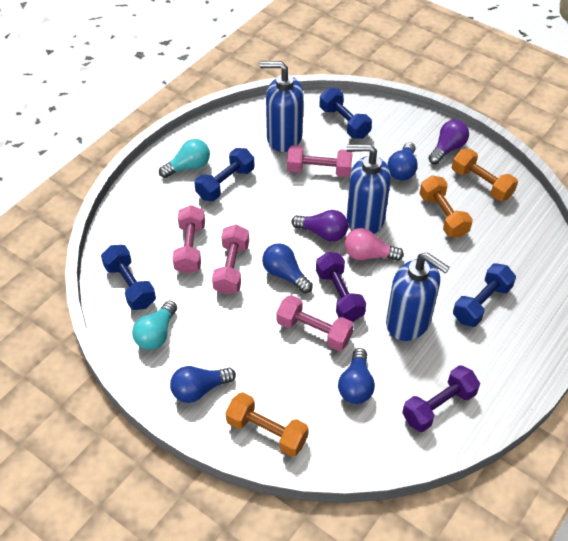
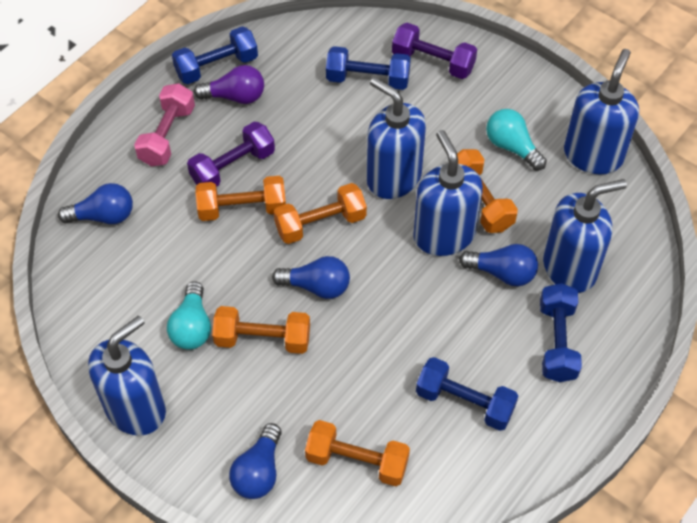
blue soap dispenser: [260,61,304,152] [347,144,391,234] [386,252,450,341] = 3 -> [88,316,166,436] [367,77,426,199] [413,130,483,256] [543,179,627,293] [564,49,639,174] = 5
orange dumbbell: [226,392,309,457] [419,175,473,238] [452,148,518,201] = 3 -> [196,176,286,221] [212,306,310,354] [274,183,367,244] [305,420,410,486] [457,149,518,233] = 5
pink dumbbell: [173,205,205,274] [212,225,249,295] [277,295,354,351] [287,145,353,177] = 4 -> [134,83,195,166] = 1
pink light bulb: [345,228,404,261] = 1 -> none = 0
purple light bulb: [292,210,348,242] [428,120,469,164] = 2 -> [194,65,264,104] = 1

